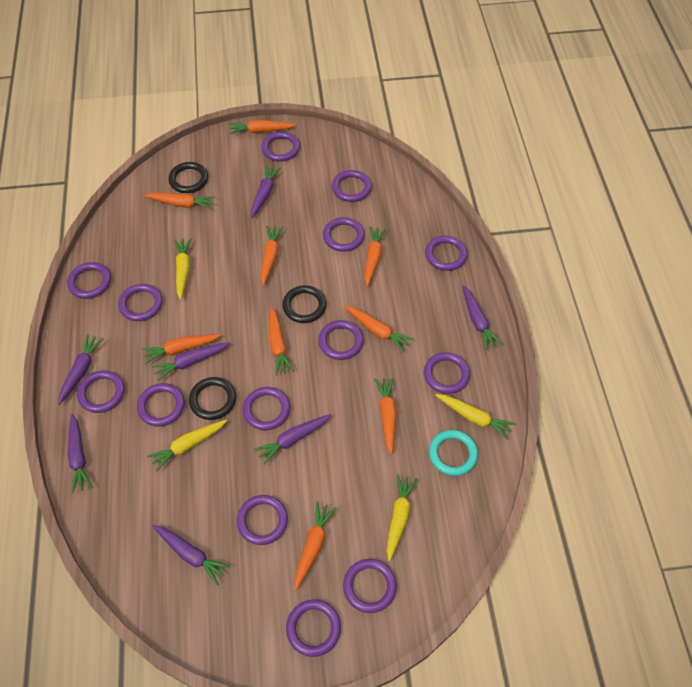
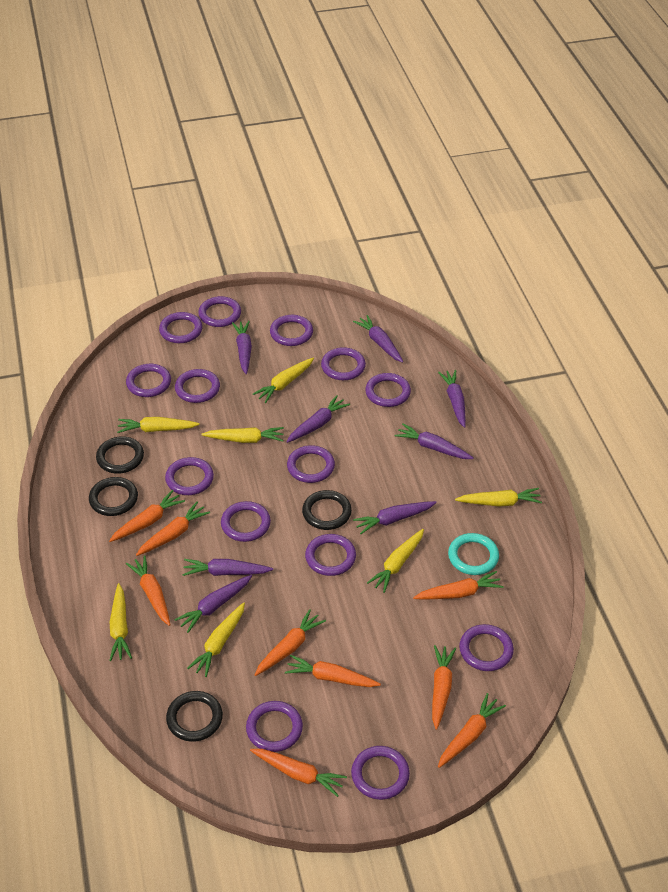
black ring: [168,162,208,193] [189,377,236,420] [282,285,326,323] = 3 -> [89,477,138,516] [96,436,144,474] [166,691,223,742] [302,490,352,530] = 4
purple carrot: [58,334,104,405] [68,414,93,494] [151,342,230,381] [153,525,231,585] [251,164,281,218] [254,414,332,465] [462,285,503,350] = 7 -> [174,575,252,633] [182,559,273,576] [232,321,252,374] [286,395,350,443] [353,315,403,363] [353,501,437,534] [395,424,474,459] [438,370,466,428] = 8
yellow carrot: [147,419,227,472] [174,238,192,300] [387,474,417,562] [435,394,515,439] = 4 -> [109,583,132,661] [117,417,200,433] [187,602,245,677] [201,427,284,443] [253,358,314,403] [367,529,424,593] [455,488,542,507] = 7

